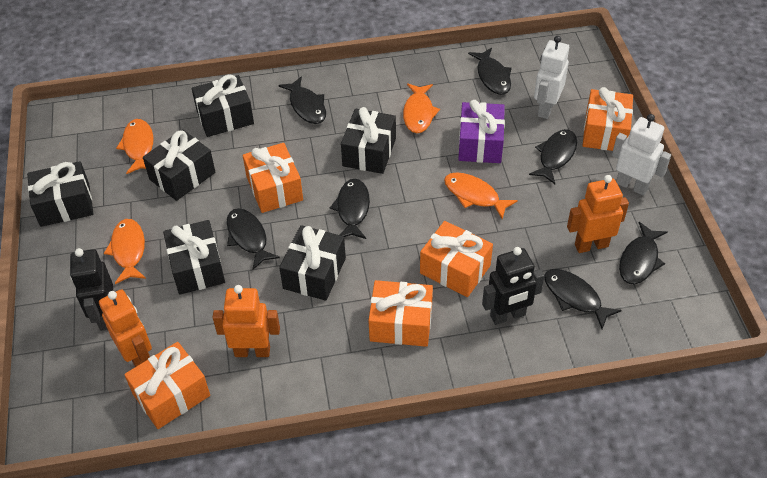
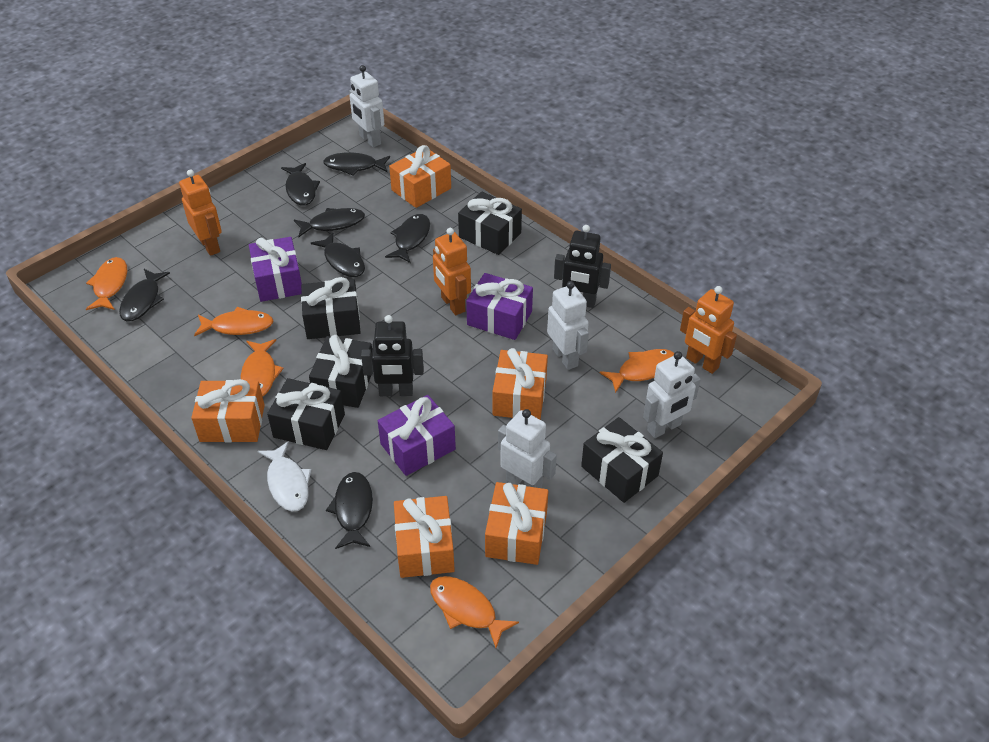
black gift: [27,161,94,227] [143,129,215,201] [163,220,225,295] [192,75,254,137] [279,225,346,301] [341,107,396,174] = 6 -> [267,378,345,450] [301,277,361,339] [309,335,372,408] [458,192,522,255] [581,417,663,503] = 5
orange fish: [104,219,146,284] [116,119,153,174] [403,83,440,133] [444,172,518,220] = 4 -> [86,257,127,310] [194,307,273,336] [241,339,284,397] [430,576,519,648] [600,349,674,393] = 5
purple gift: [458,100,505,163] = 1 -> [249,237,302,302] [378,395,456,476] [466,273,533,340] = 3
white fish: none = 0 -> [258,441,311,512] = 1
white robot: [534,36,569,119] [612,114,671,196] = 2 -> [349,65,385,147] [498,409,557,488] [547,281,589,370] [643,351,701,438] = 4

